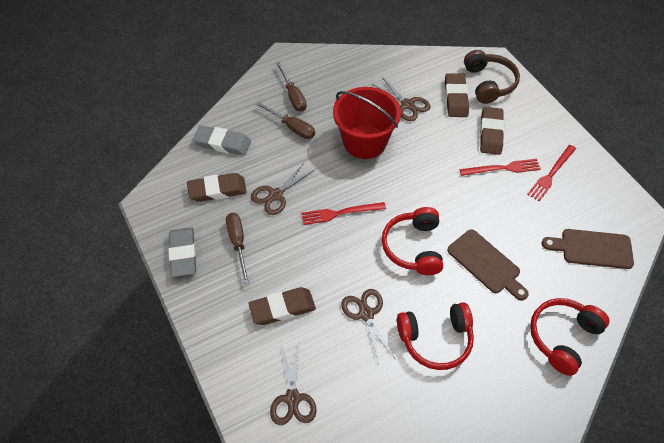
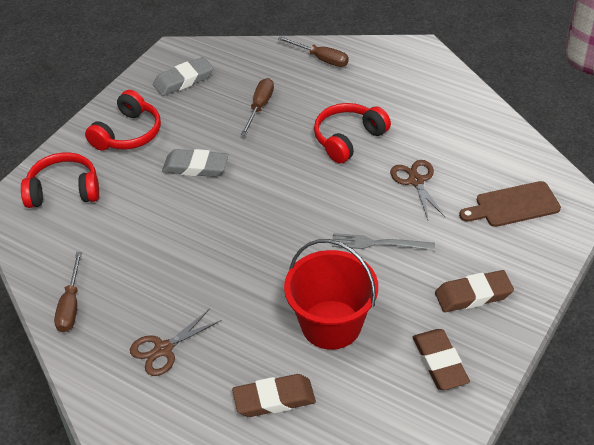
brown cutting board: [447,229,529,301] [542,229,634,269] = 2 -> [459,181,561,227] = 1
brown eraser: [187,173,247,202] [249,287,316,325] [445,73,469,117] [480,107,504,155] = 4 -> [232,374,316,417] [413,329,470,390] [435,270,514,312] = 3
brown headphones: [464,50,520,104] = 1 -> none = 0
brown scissors: [251,163,315,215] [270,343,316,425] [341,289,396,364] [372,77,430,121] = 4 -> [130,309,222,376] [390,160,446,220] = 2
grey fork: none = 0 -> [332,233,435,251] = 1
red fork: [301,202,386,225] [460,159,541,176] [527,145,576,201] = 3 -> none = 0

